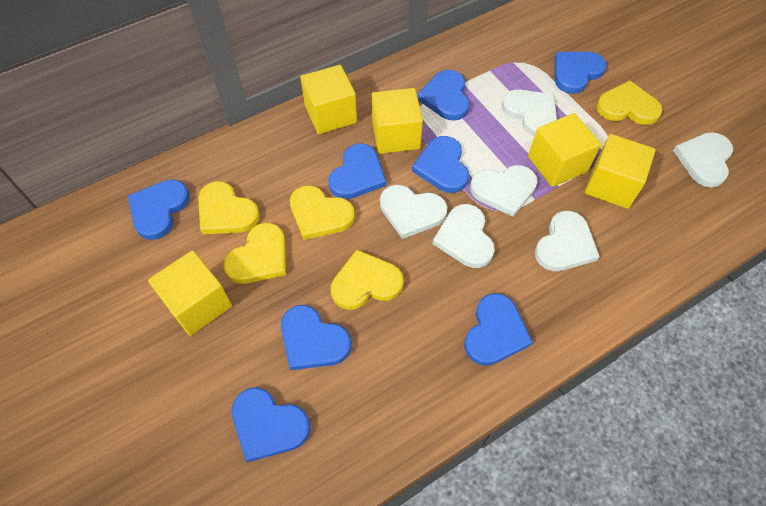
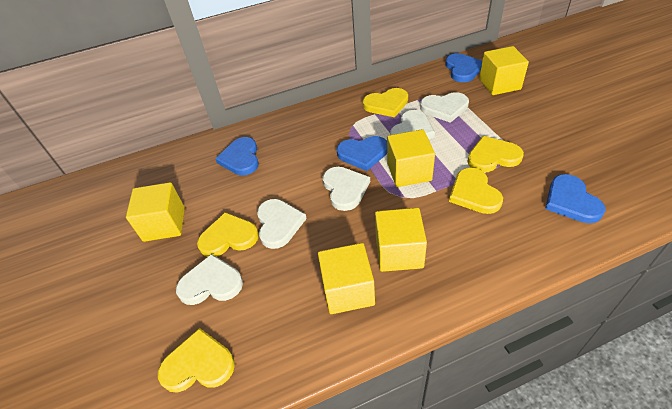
blue heart: [128,179,190,240] [232,387,310,462] [281,305,351,370] [328,143,386,199] [412,136,469,193] [417,70,470,121] [464,293,533,366] [555,52,607,94] = 8 -> [216,137,259,176] [337,136,387,171] [445,53,482,82] [545,174,606,223] = 4
white heart: [380,185,447,239] [433,204,495,268] [470,165,537,217] [502,89,557,136] [535,211,600,271] [673,132,733,187] = 6 -> [176,254,243,305] [257,199,307,249] [323,167,370,211] [390,110,435,139] [420,92,469,123] = 5

